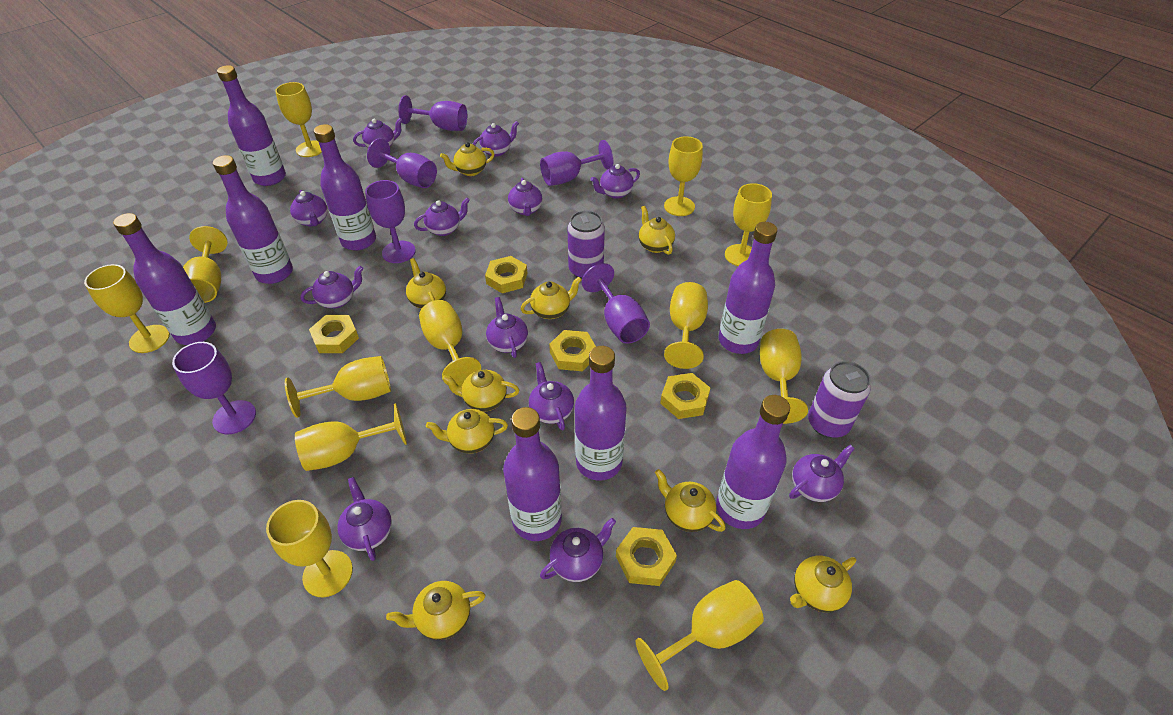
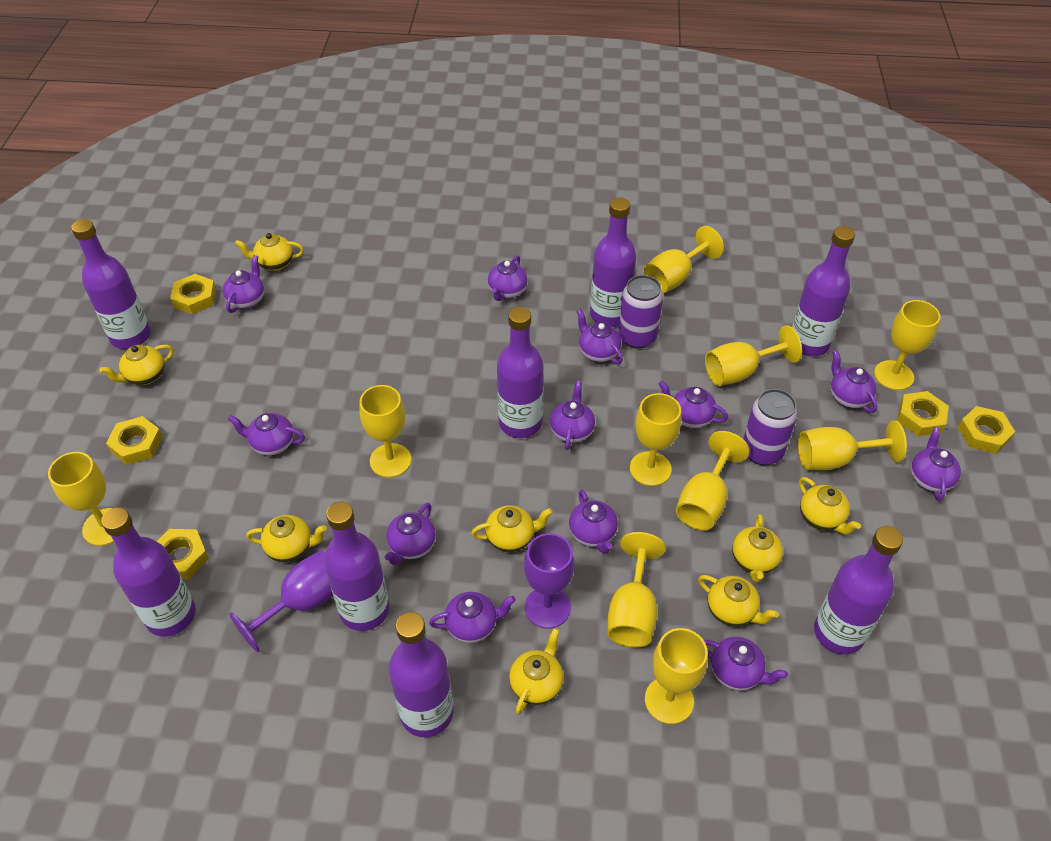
purple goblet: [172,342,256,434] [365,180,416,263] [367,138,437,188] [398,95,467,131] [540,140,613,186] [582,263,650,344] = 6 -> [229,550,333,652] [524,533,574,629] = 2
yellow goblet: [84,264,170,353] [183,226,228,303] [266,500,353,597] [275,82,322,157] [285,356,391,418] [295,403,407,471] [419,300,481,386] [636,580,764,691] [664,136,703,216] [664,282,708,369] [725,183,772,266] [760,329,808,424] = 12 -> [48,452,114,546] [360,385,411,478] [607,532,666,647] [630,393,681,486] [643,226,724,293] [645,628,708,724] [676,431,749,530] [705,325,802,386] [798,420,907,470] [874,300,941,390] = 10
yellow teapot: [386,581,486,640] [406,258,446,309] [426,409,508,454] [440,142,494,176] [442,370,519,412] [521,277,582,319] [639,206,675,255] [655,469,726,532] [790,556,856,612] = 9 -> [100,345,174,385] [235,233,304,271] [246,515,327,562] [471,505,553,552] [509,628,564,715] [698,575,779,626] [732,514,783,583] [799,477,861,535] = 8

